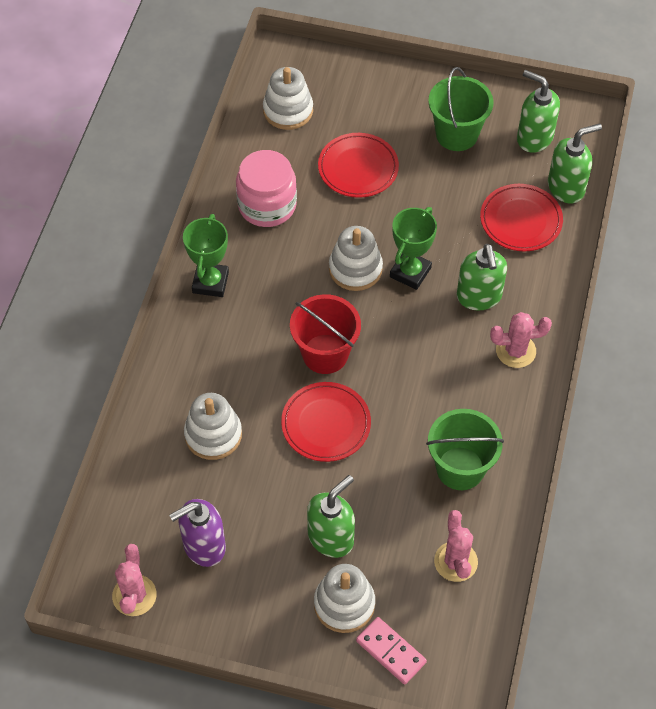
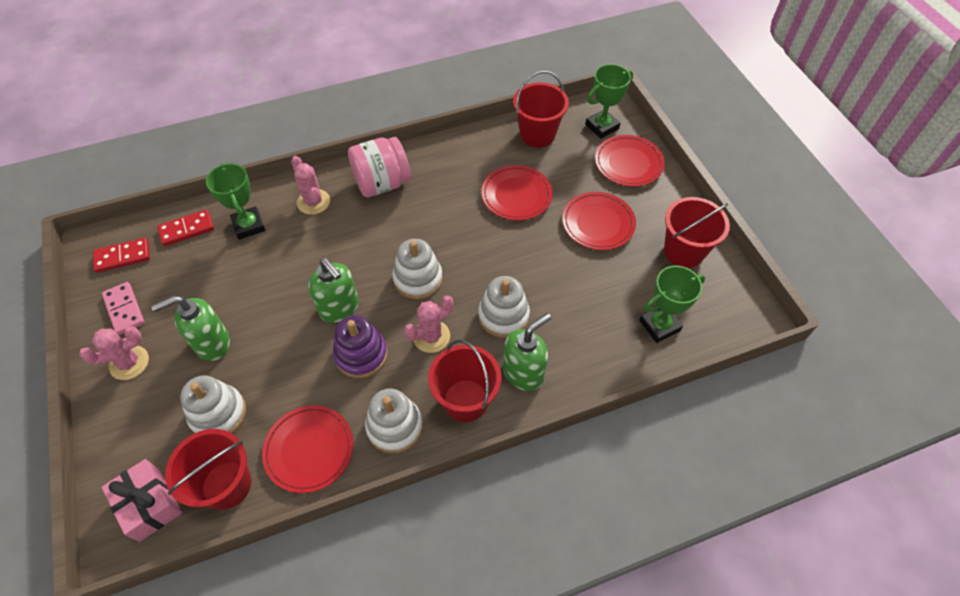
green bucket: [426,409,504,490] [428,67,494,151] = 2 -> none = 0
green soap dispenser: [307,475,355,558] [457,244,507,310] [517,70,560,153] [548,123,602,204] = 4 -> [151,296,230,361] [309,258,359,323] [503,313,551,391] = 3
green trophy: [183,214,229,297] [390,207,437,290] = 2 -> [206,163,265,240] [585,64,633,139] [639,266,705,343] = 3
pink gift: none = 0 -> [101,459,182,542] = 1
purple soap dispenser: [169,499,226,567] = 1 -> none = 0
purple stacking toy: none = 0 -> [333,315,388,378] = 1
red bucket: [290,294,361,374] = 1 -> [165,429,251,510] [428,340,502,422] [513,71,569,148] [664,197,730,268] = 4
red domino: none = 0 -> [93,238,150,273] [157,210,214,246] = 2
red plate: [281,382,371,462] [318,133,399,198] [480,184,563,251] = 3 -> [262,405,353,493] [481,165,553,220] [562,192,636,250] [595,135,665,187] = 4

